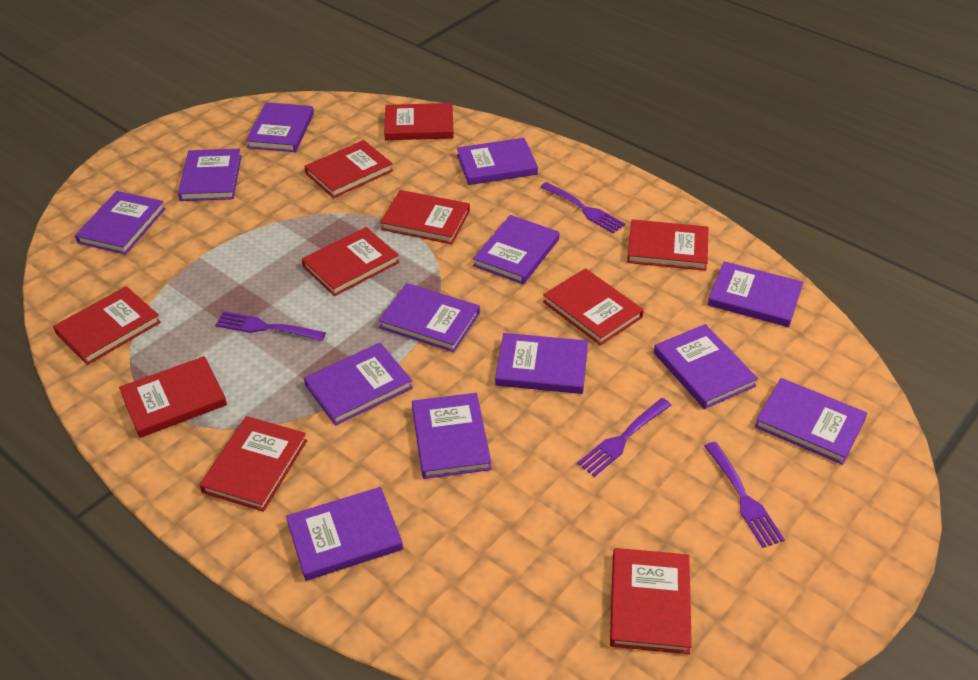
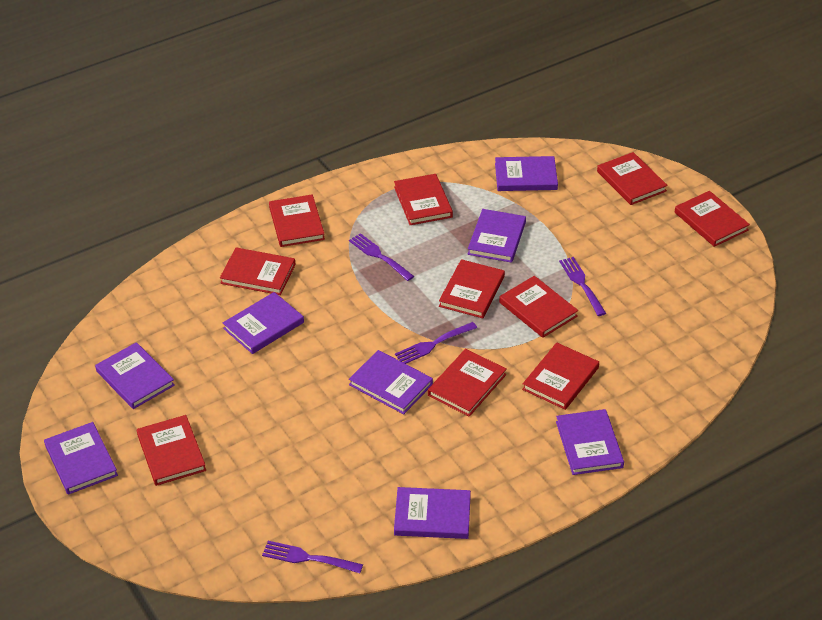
purple book: [75,191,165,255] [178,149,242,201] [246,102,314,152] [286,487,403,581] [304,343,413,426] [379,283,480,352] [412,393,491,479] [457,138,538,185] [473,215,559,284] [495,333,588,394] [654,324,758,409] [708,261,803,327] [755,378,867,465] = 13 -> [44,422,118,495] [95,342,175,409] [223,292,304,354] [349,350,433,414] [394,487,471,539] [468,209,526,263] [495,156,558,191] [556,409,624,475] = 8

